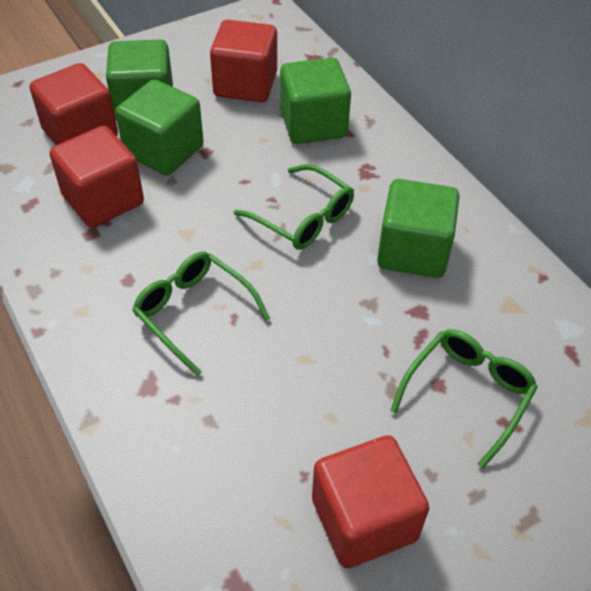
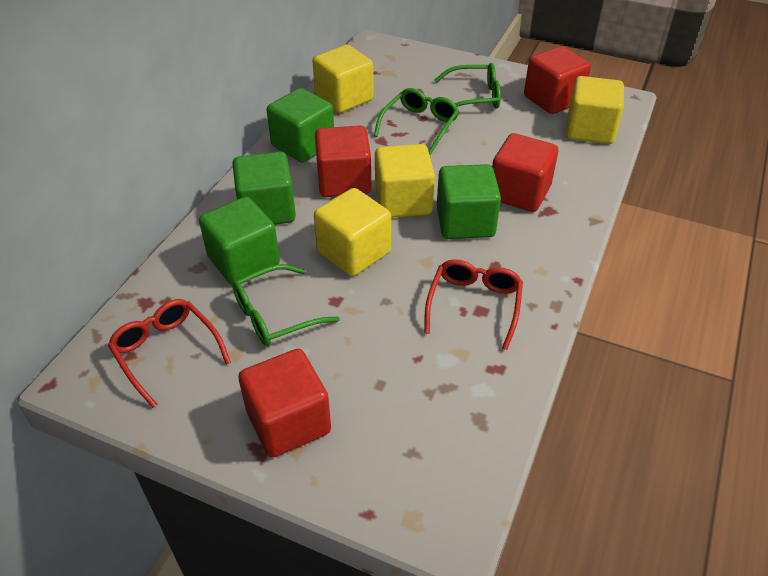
red glasses: none = 0 -> [108,299,231,408] [424,259,523,350] = 2
yellow cube: none = 0 -> [313,45,374,113] [314,188,391,276] [375,144,435,218] [566,76,624,144] = 4

